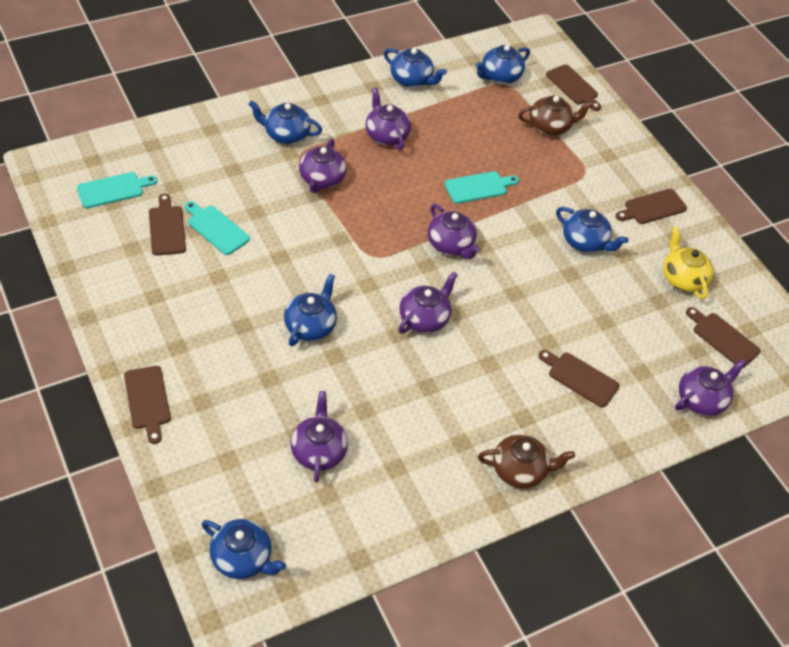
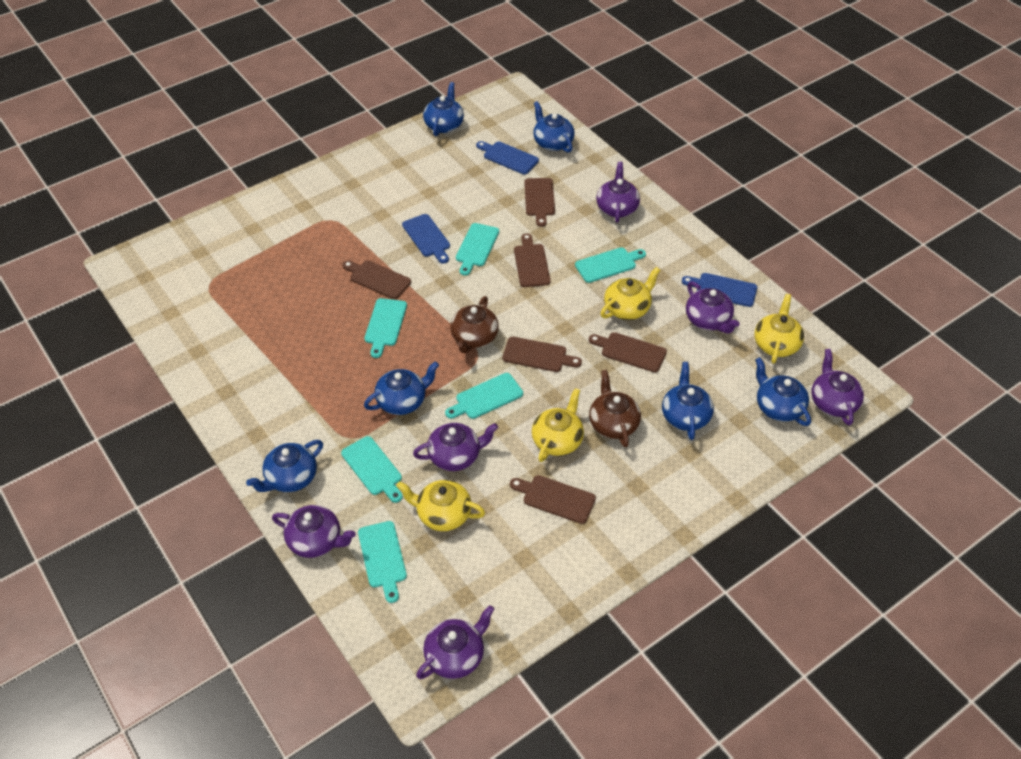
blue cutting board: none = 0 -> [402,214,450,263] [476,141,539,174] [682,273,757,307] = 3
turquoise cutting board: [77,172,158,208] [185,201,250,255] [445,171,519,204] = 3 -> [341,436,403,503] [358,521,407,603] [364,298,407,358] [445,373,523,419] [456,223,499,276] [575,247,646,283] = 6
yellow teapot: [663,226,713,299] = 1 -> [396,480,485,531] [532,388,584,462] [600,267,660,320] [754,294,804,364] = 4

